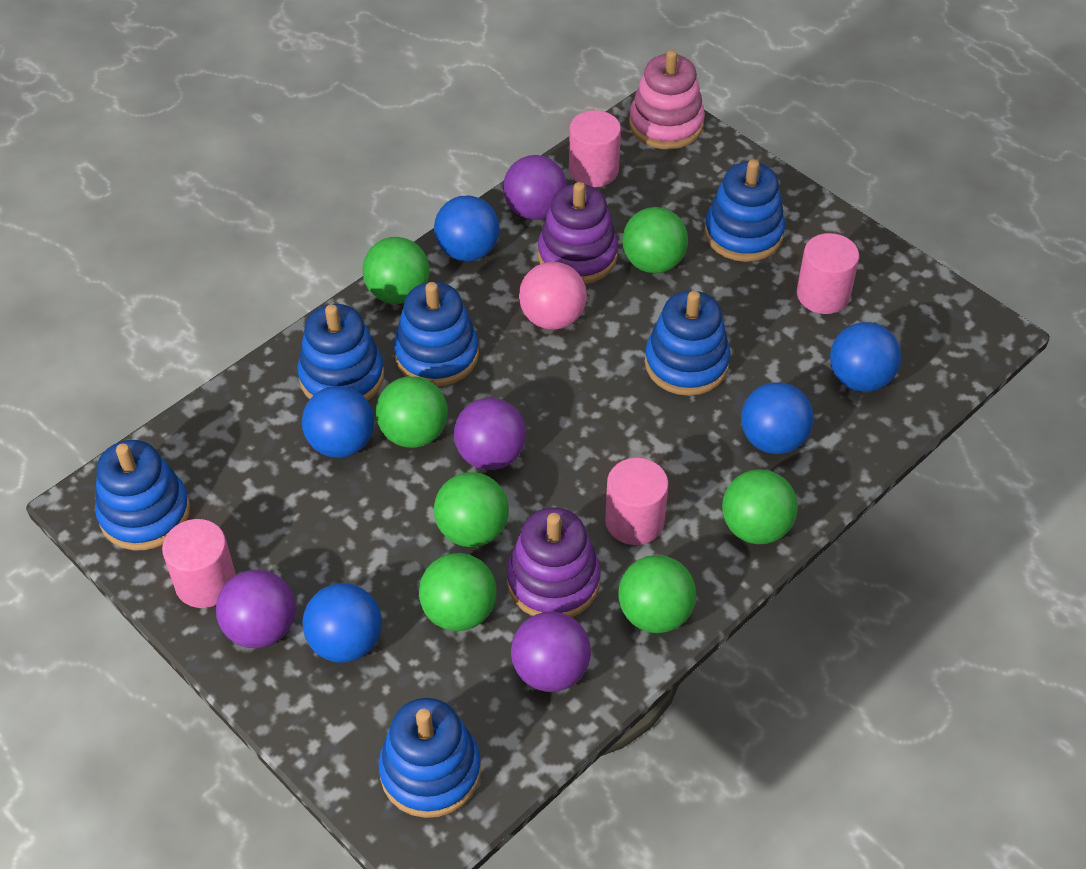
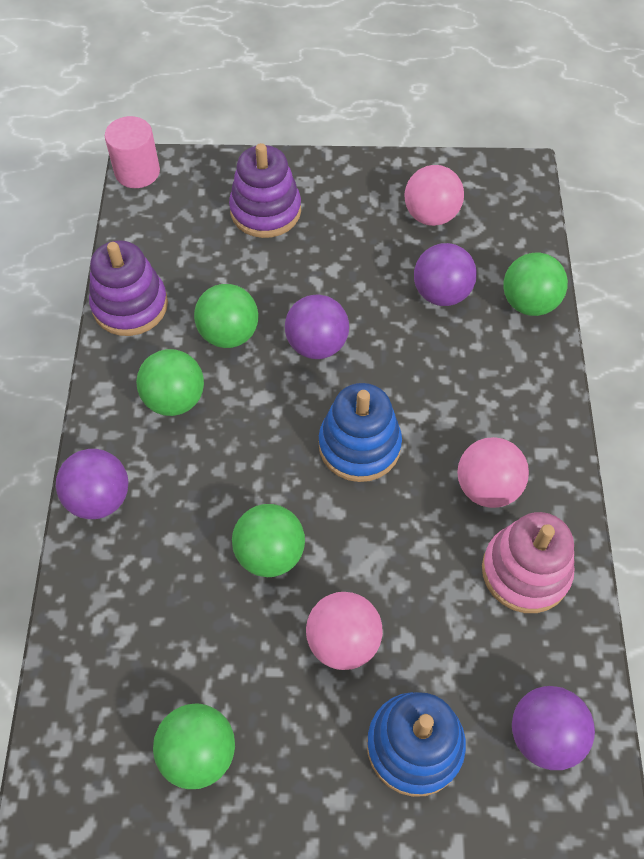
blue ball: [302,386,374,458] [302,583,382,663] [434,195,500,261] [741,382,814,454] [830,322,901,392] = 5 -> none = 0
blue stacking toy: [95,440,190,550] [297,304,384,401] [378,698,481,818] [394,282,479,387] [645,290,730,396] [704,159,785,262] = 6 -> [319,383,402,482] [367,692,466,797] = 2
green ball: [363,237,429,304] [376,376,448,448] [419,553,497,631] [434,472,509,547] [619,555,696,633] [622,207,688,273] [722,469,798,544] = 7 -> [136,349,204,416] [153,703,235,789] [194,284,258,348] [232,504,305,577] [503,253,568,316] = 5
pink ball: [519,262,587,330] = 1 -> [306,592,383,670] [405,165,464,226] [457,437,529,508] = 3
pink cylinder: [162,519,236,608] [569,110,621,187] [605,458,668,545] [797,233,859,314] = 4 -> [105,116,160,188] = 1

